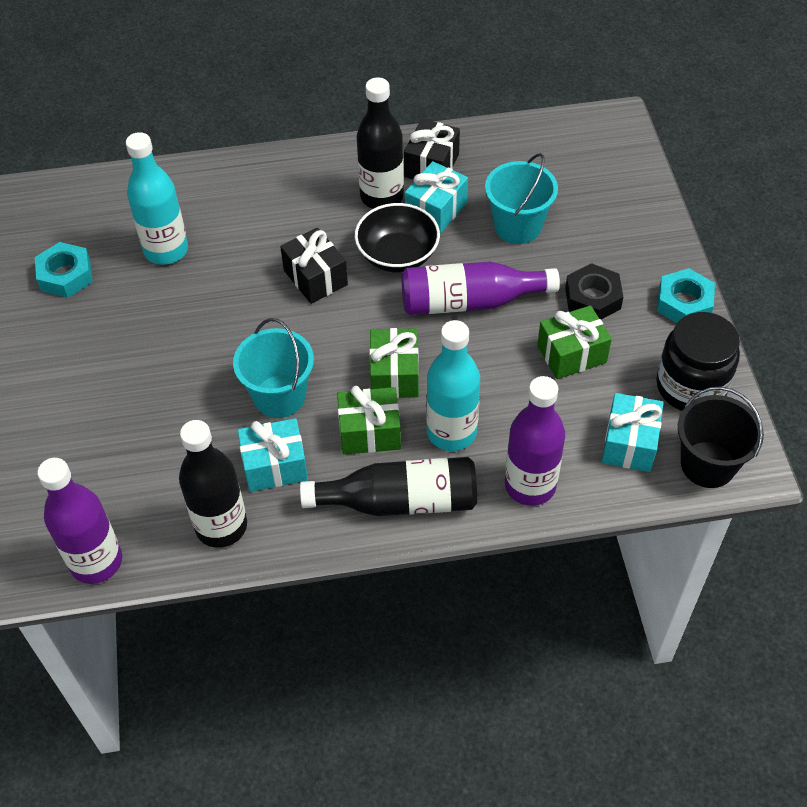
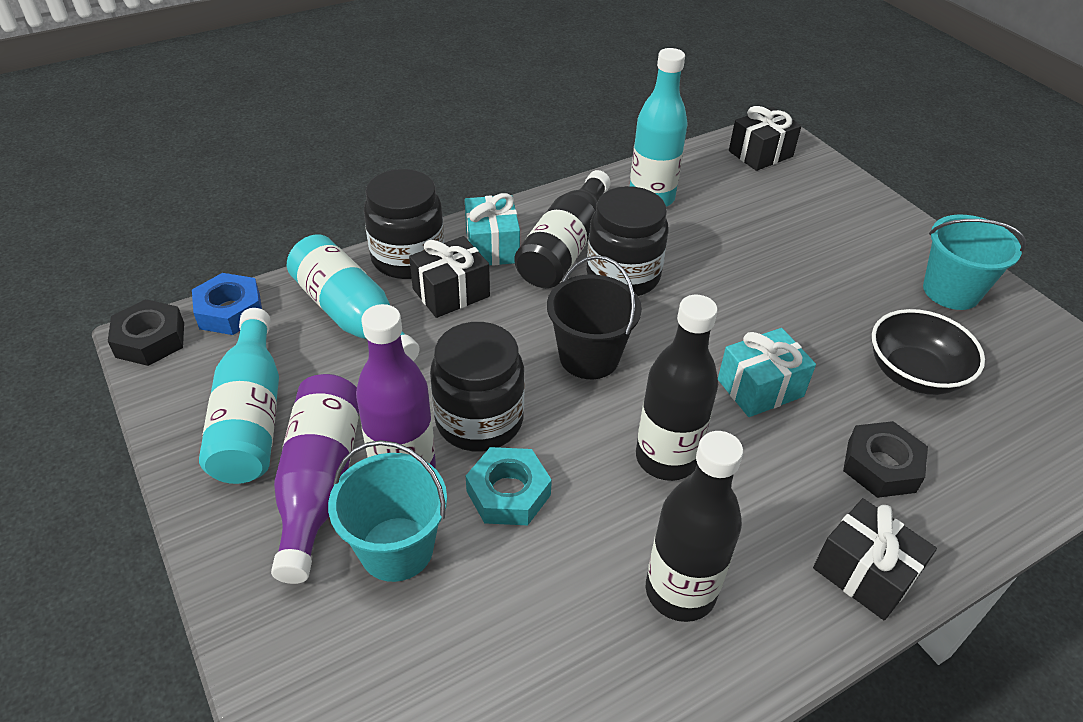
black gift: [280,228,348,304] [404,119,460,179] = 2 -> [409,236,490,318] [729,106,802,171] [813,498,937,620] = 3
black jar: [656,312,740,411] = 1 -> [364,169,444,279] [430,322,525,452] [586,186,668,296] = 3
black nut: [565,263,623,320] = 1 -> [108,299,184,366] [843,421,928,498] = 2
blue nut: none = 0 -> [192,273,262,335] = 1
green gift: [337,386,401,455] [369,328,419,398] [537,305,612,379] = 3 -> none = 0
purple bottle: [37,458,122,584] [402,262,560,315] [505,376,565,506] = 3 -> [271,374,359,584] [356,304,436,468] = 2
turquoise bottle: [126,132,188,265] [426,320,480,451] = 2 -> [199,308,279,484] [287,234,420,361] [630,48,688,207] = 3
turquoise gift: [237,418,308,492] [405,161,468,234] [602,393,664,472] = 3 -> [465,193,520,265] [718,328,816,417] = 2
turquoise nut: [35,242,93,298] [657,268,715,323] = 2 -> [466,447,552,525] = 1

